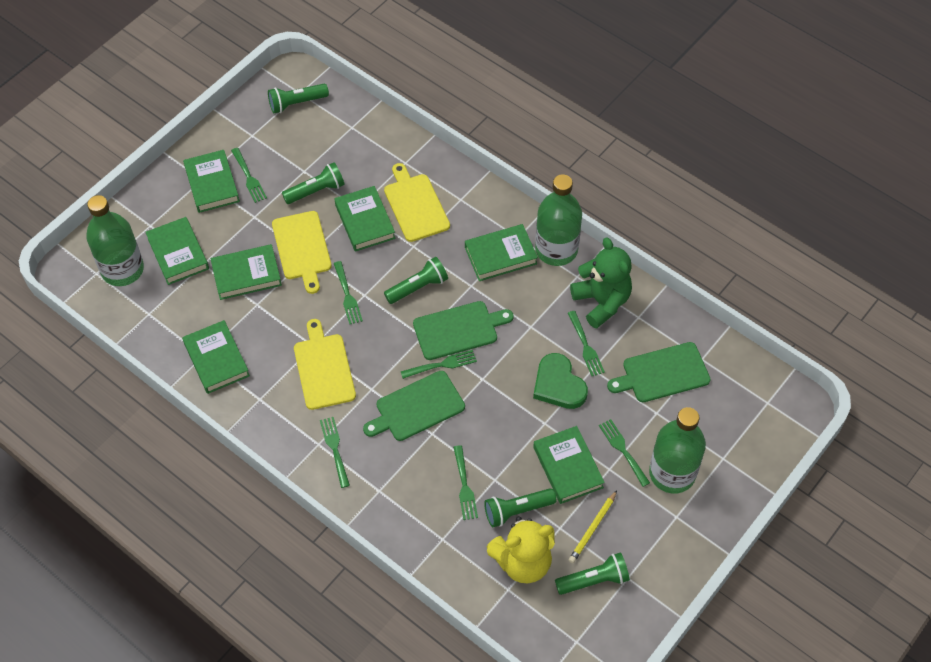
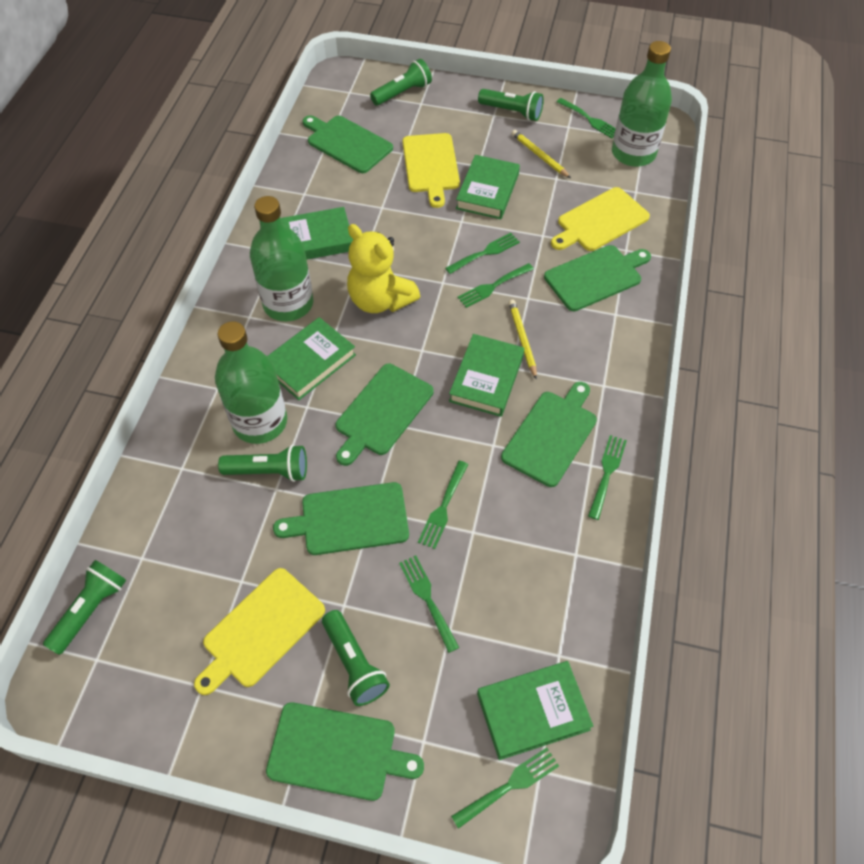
green book: [145,217,209,285] [182,320,250,394] [183,150,240,213] [211,244,282,300] [334,186,395,252] [465,224,538,281] [533,426,605,504] = 7 -> [267,317,356,400] [281,207,353,260] [449,334,524,417] [456,155,520,219] [477,661,593,760] = 5
green cutting board: [363,371,465,441] [413,301,514,360] [607,342,711,402] = 3 -> [266,702,424,801] [273,482,409,555] [303,115,393,173] [335,364,434,466] [501,382,597,487] [544,245,651,311] = 6
green heart: [533,353,588,409] = 1 -> none = 0
green teddy bear: [570,238,632,329] = 1 -> none = 0
yellow pencil: [569,490,617,563] = 1 -> [509,300,537,380] [512,130,571,178] = 2

